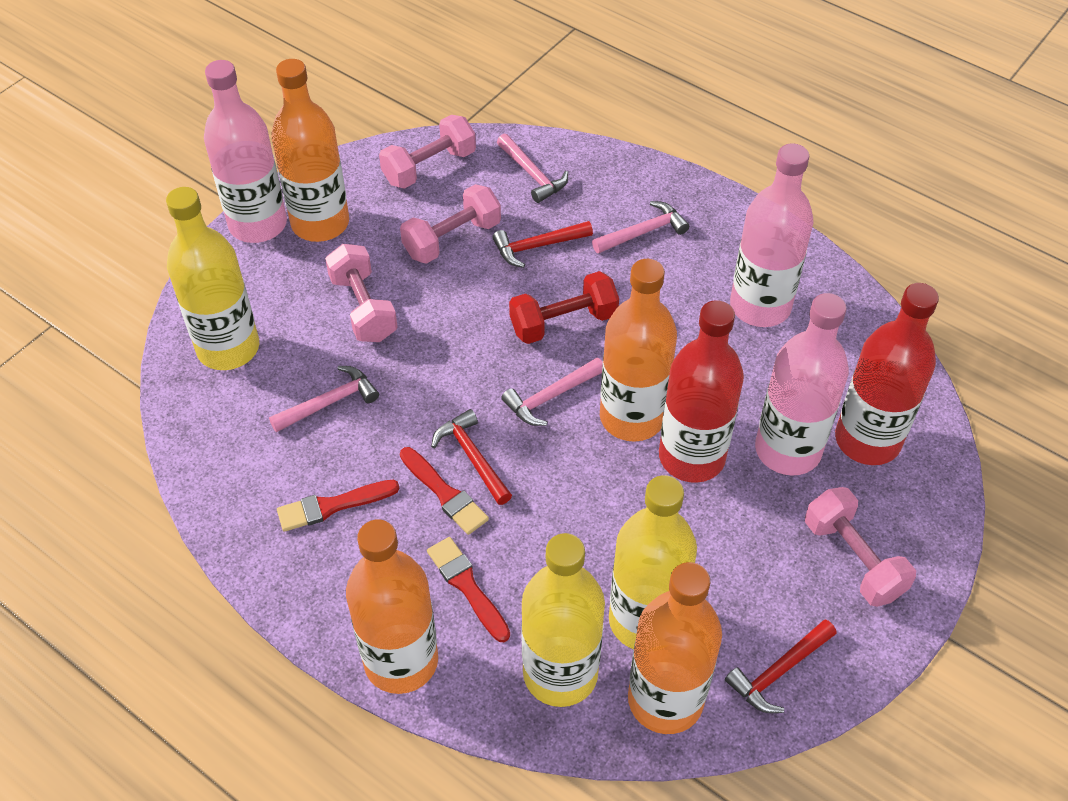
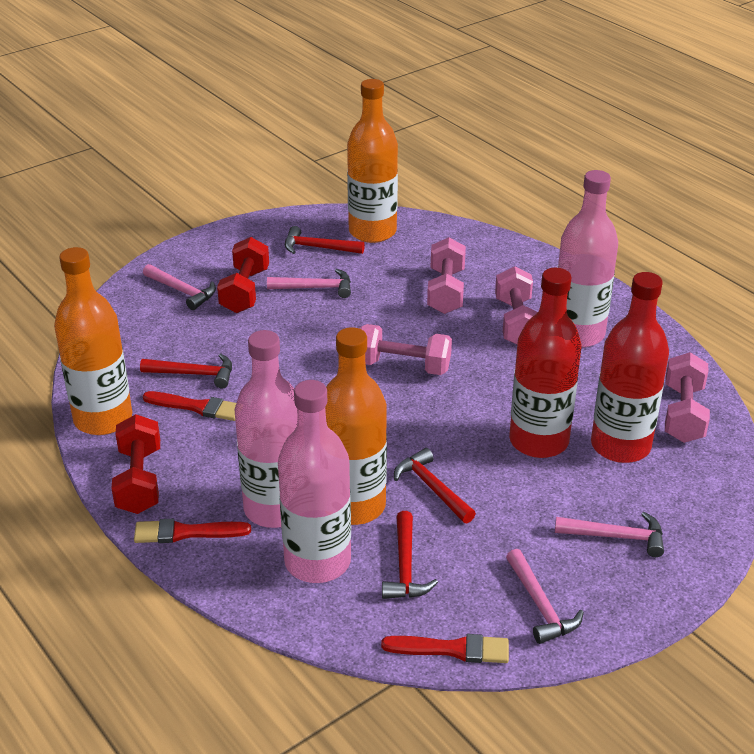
orange bottle: [271,59,349,242] [346,520,438,694] [600,259,677,441] [628,562,722,734] = 4 -> [54,247,132,435] [325,327,387,525] [347,79,398,243] = 3
red dumbbell: [509,271,619,344] = 1 -> [112,414,160,514] [217,237,269,313] = 2
red hammer: [431,409,512,505] [492,221,593,268] [725,619,837,713] = 3 -> [140,354,232,389] [285,226,365,254] [382,511,438,599] [394,448,476,523] = 4
yellow bottle: [166,187,259,370] [521,533,605,707] [609,475,697,649] = 3 -> none = 0

